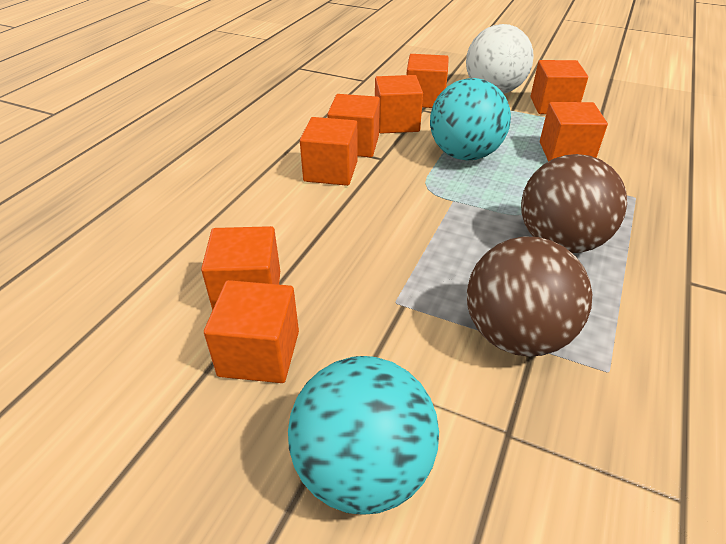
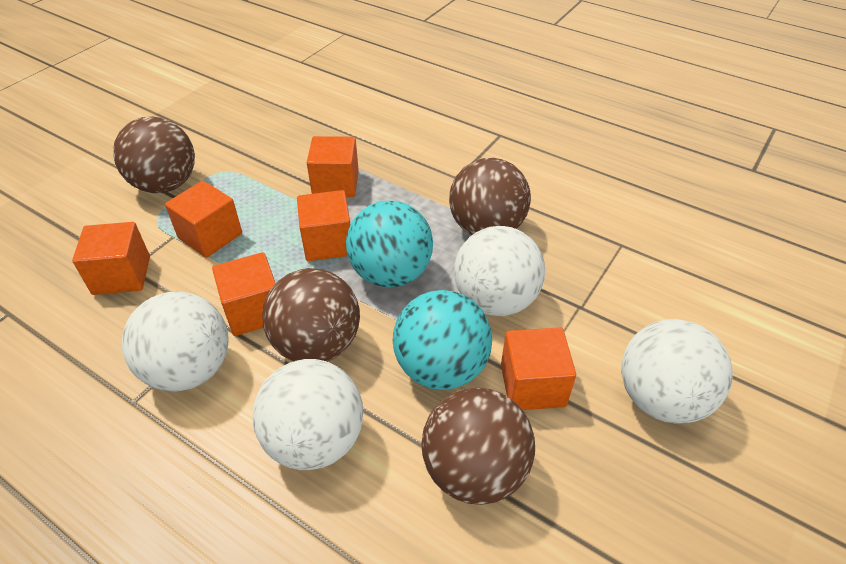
brown ball: [467,236,592,357] [521,154,627,253] = 2 -> [113,117,195,193] [262,268,360,362] [421,388,535,505] [449,158,531,235] = 4
orange cube: [201,226,280,311] [204,280,299,383] [300,117,358,186] [327,94,380,157] [375,75,423,134] [407,54,449,108] [531,60,588,114] [540,102,608,162] = 8 -> [72,222,150,295] [165,181,242,258] [212,252,276,336] [297,190,350,261] [307,136,359,197] [501,327,576,410] = 6
white ball: [466,24,534,94] = 1 -> [122,292,229,392] [253,359,364,470] [454,226,545,316] [621,319,733,423] = 4

